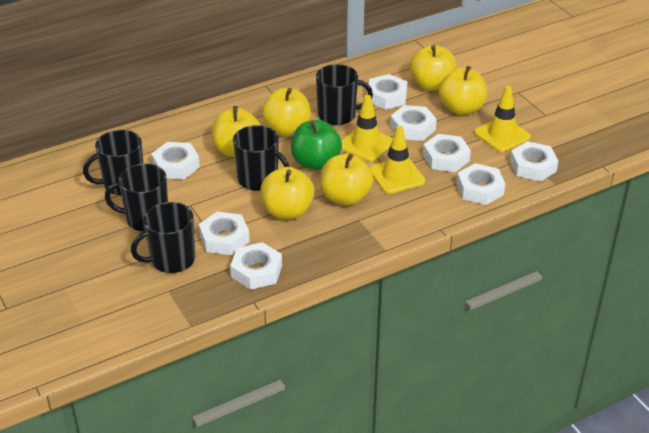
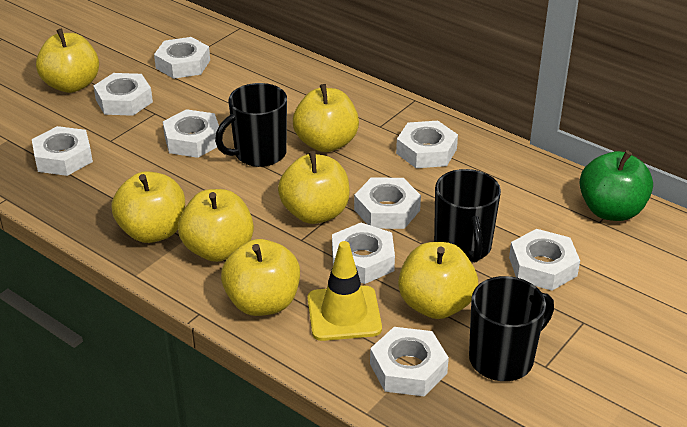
black mug: [83,130,143,195] [105,164,168,232] [131,202,195,273] [233,125,289,191] [316,64,373,125] = 5 -> [215,83,287,167] [434,169,501,262] [469,276,554,381] = 3
white nut: [151,142,200,179] [199,212,250,255] [230,242,282,290] [367,74,407,110] [390,105,437,141] [423,134,471,172] [457,163,505,205] [510,141,558,181] = 8 -> [32,126,93,176] [93,73,153,116] [154,37,210,79] [163,109,219,158] [332,223,395,284] [354,177,421,229] [370,327,449,396] [396,121,458,168] [509,229,580,291] = 9
yellow apple: [212,106,260,157] [260,167,315,219] [262,88,311,136] [320,154,373,206] [410,45,457,91] [439,66,487,115] = 6 -> [36,29,99,93] [111,171,185,243] [178,189,254,262] [221,239,300,316] [278,151,350,224] [293,84,359,152] [398,242,478,319] = 7
yellow traffic cone: [341,95,393,162] [370,126,425,194] [474,86,531,152] = 3 -> [308,241,382,341] = 1

